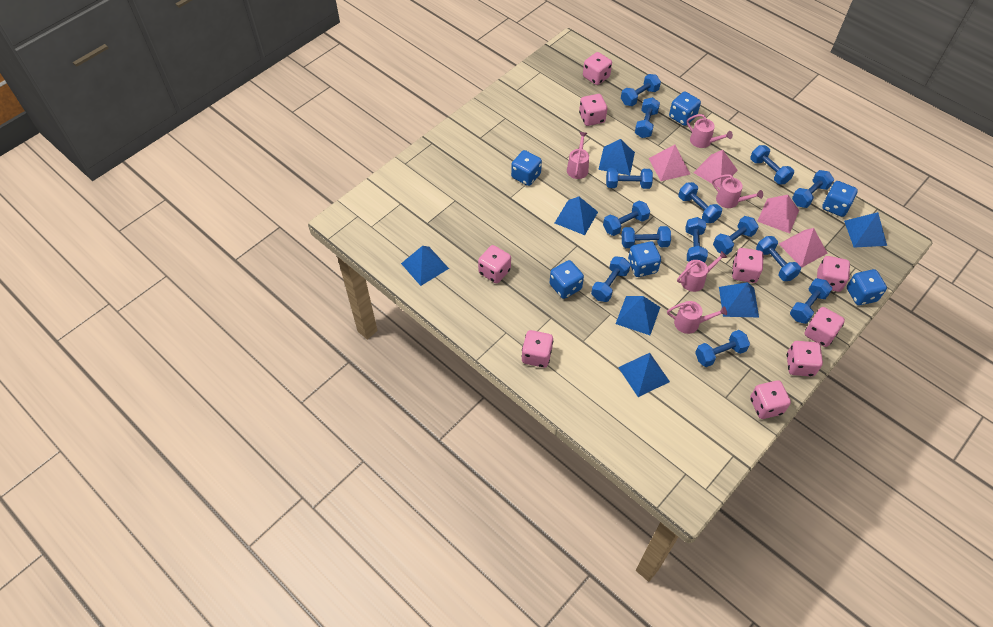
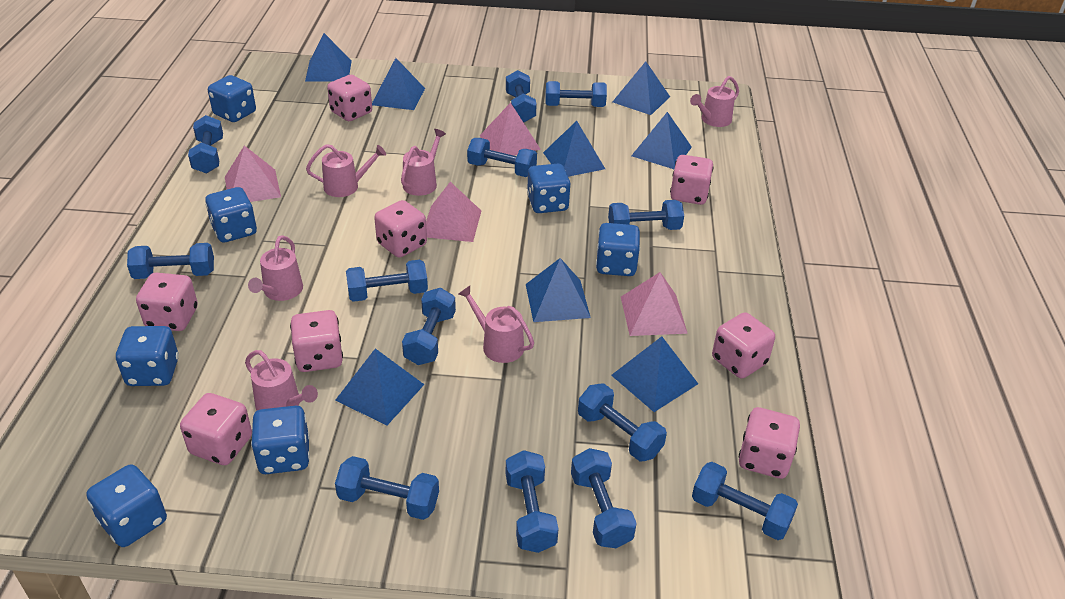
blue dice: [511,150,542,186] [549,260,584,299] [628,242,661,277] [669,92,701,126] [822,181,858,217] [847,269,887,305] = 6 -> [86,464,167,547] [116,326,179,386] [205,187,257,242] [208,75,256,122] [251,406,310,474] [527,164,571,213] [596,223,640,276] = 7
blue dumbbell: [591,256,631,302] [603,201,650,236] [606,168,653,189] [621,74,661,106] [622,226,671,248] [635,97,660,138] [678,182,722,223] [686,217,708,263] [695,330,750,367] [713,216,759,255] [750,145,794,184] [756,236,801,281] [790,278,832,324] [792,170,834,208] = 14 -> [127,243,214,279] [188,115,223,174] [335,456,439,520] [346,260,428,302] [402,288,456,365] [467,138,537,177] [506,70,537,122] [506,450,558,553] [545,81,607,107] [571,448,637,548] [578,383,667,461] [608,200,684,230] [692,462,798,540] = 13
blue pyramid: [401,246,449,286] [555,196,598,235] [598,139,635,175] [616,296,660,335] [618,353,670,397] [719,282,759,317] [844,212,887,248] = 7 -> [305,33,352,82] [335,348,425,425] [372,58,425,110] [526,258,591,322] [543,121,605,177] [611,336,698,412] [613,61,670,115] [631,112,692,169] = 8
pink dice: [478,245,511,283] [521,330,553,368] [579,94,607,126] [583,52,612,85] [732,248,764,283] [750,380,791,419] [787,341,823,377] [804,307,845,347] [817,256,850,292] = 9 -> [136,273,198,331] [180,393,252,465] [290,310,343,372] [327,75,372,121] [374,200,427,258] [670,155,714,205] [712,312,775,378] [739,407,800,479] = 8
pink watering can: [567,132,589,179] [667,301,727,334] [677,251,727,292] [687,114,733,148] [712,174,763,208] = 5 -> [245,350,318,410] [248,235,303,301] [306,144,386,197] [401,129,446,196] [458,286,534,363] [690,76,739,127] = 6

